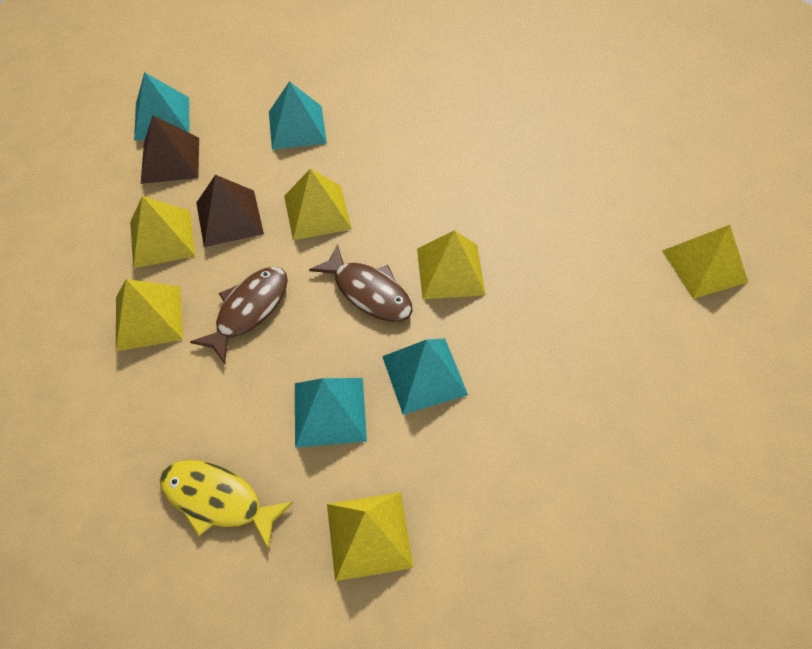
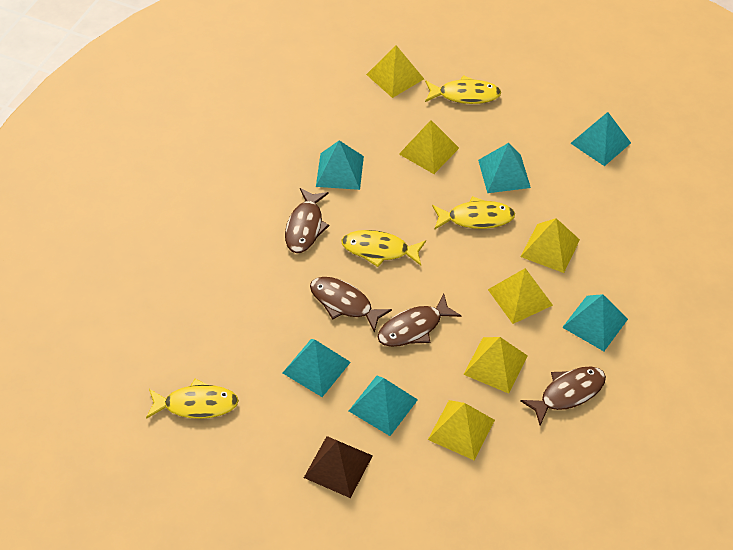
brown fish: [190,267,288,364] [309,244,413,322] = 2 -> [285,188,329,253] [310,277,392,333] [378,294,461,347] [520,367,606,426] = 4
brown pyramid: [141,115,199,184] [196,175,264,247] = 2 -> [304,436,373,498] = 1
turquoise pyramid: [134,72,190,141] [269,81,327,150] [295,378,367,448] [382,338,468,415] = 4 -> [283,339,351,397] [316,140,364,190] [349,376,418,436] [478,143,531,193] [562,294,628,351] [571,112,631,166] = 6
yellow fish: [160,460,293,550] = 1 -> [146,379,239,419] [341,230,426,267] [425,75,501,104] [432,196,515,230] = 4

